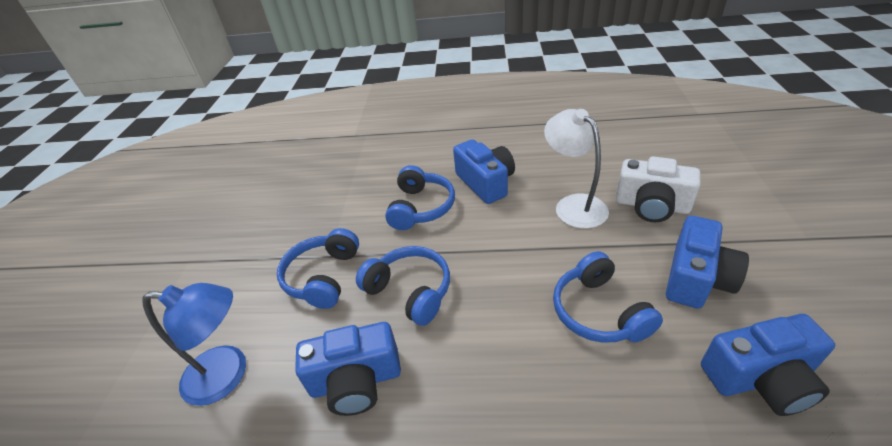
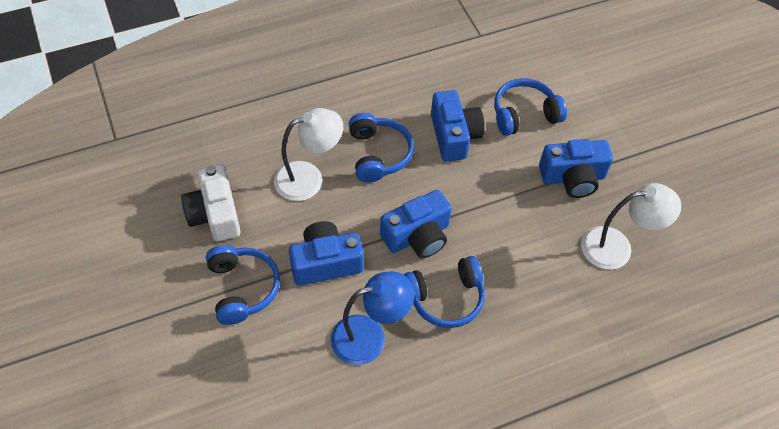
white lamp: [544,109,609,228] = 1 -> [274,108,343,201] [581,183,681,270] = 2

